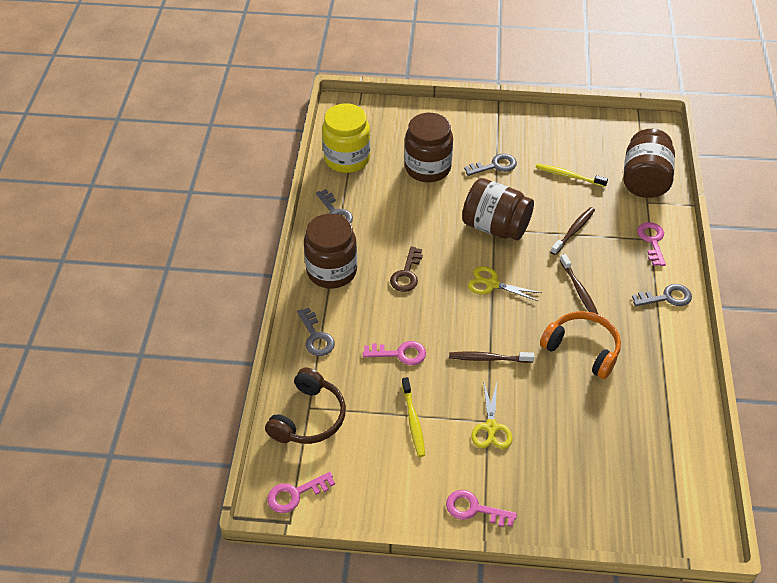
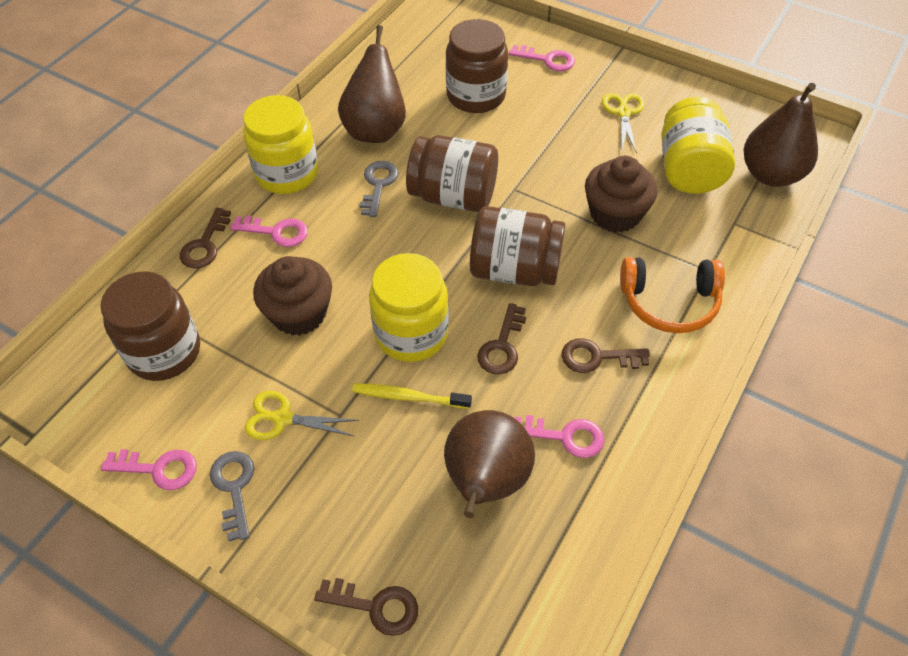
brown cupcake: none = 0 -> [253,256,332,336] [585,156,657,233] = 2
brown headphones: [265,367,346,444] = 1 -> none = 0
brown key: [390,246,423,292] = 1 -> [180,208,231,268] [314,578,418,636] [477,303,526,375] [561,338,650,373] = 4
brown pear: none = 0 -> [338,25,406,143] [444,410,535,518] [744,83,818,187] = 3
brown toothbrush: [449,352,534,363] [551,207,595,255] [560,254,599,315] = 3 -> none = 0
grey key: [297,308,335,356] [316,189,353,224] [464,154,517,176] [632,284,692,306] = 4 -> [210,451,255,541] [360,161,399,217] = 2
yellow jar: [322,103,370,173] = 1 -> [243,95,318,194] [369,253,449,362] [661,97,735,194] = 3
yellow toothbrush: [402,377,425,457] [536,163,608,187] = 2 -> [352,383,472,409] = 1

